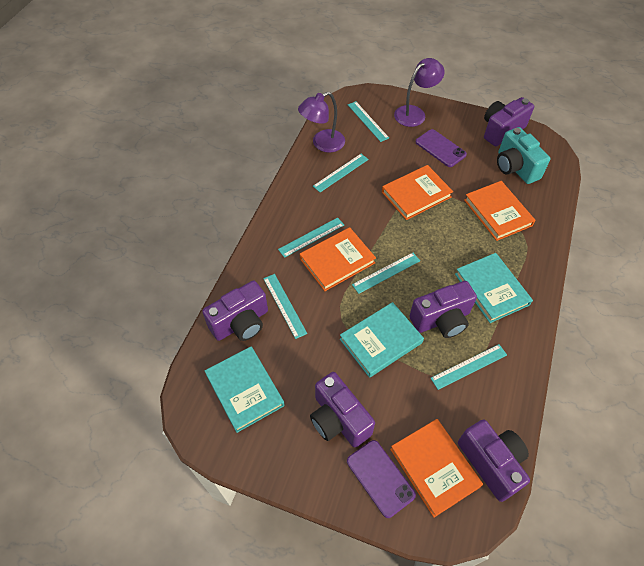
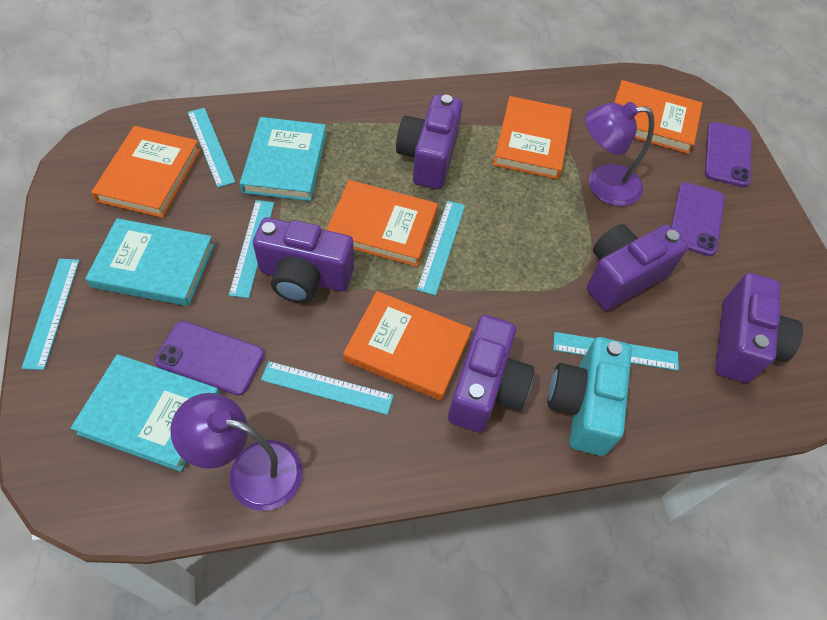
orange book: [300,227,376,291] [382,165,453,220] [390,419,483,518] [464,181,536,241] = 4 -> [91,126,201,218] [326,180,438,267] [343,291,472,401] [493,96,572,179] [614,80,702,154] = 5
purple phone: [347,440,416,518] [416,129,467,167] = 2 -> [154,321,264,396] [671,182,725,256] [705,122,751,187] = 3

